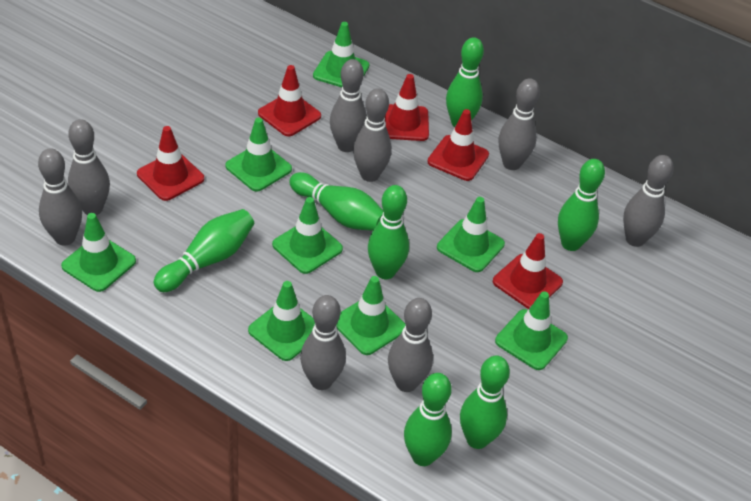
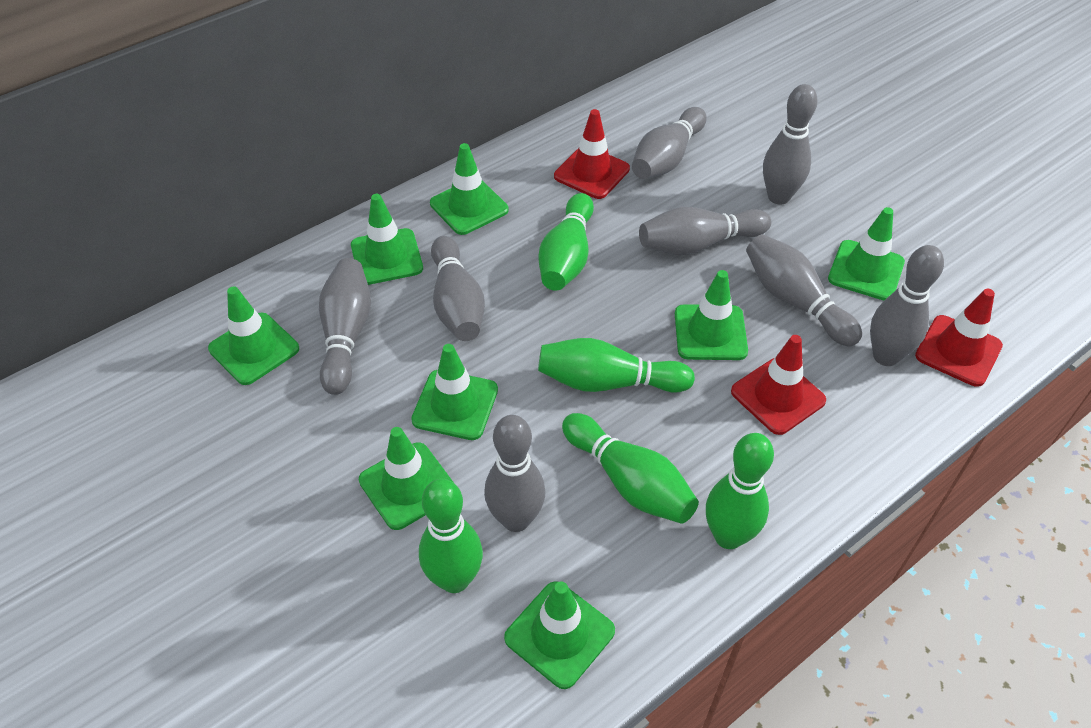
green bowling pin: [154,209,254,292] [289,172,383,231] [368,185,409,279] [404,373,452,466] [446,37,484,127] [460,355,510,449] [558,159,605,251] = 7 -> [419,479,483,593] [538,193,594,291] [538,338,695,393] [562,413,699,524] [706,433,774,549] = 5
red traffic cone: [137,126,204,201] [258,65,321,136] [385,74,429,141] [427,109,489,181] [493,233,563,309] = 5 -> [554,109,630,199] [731,335,826,435] [915,289,1003,387] = 3

